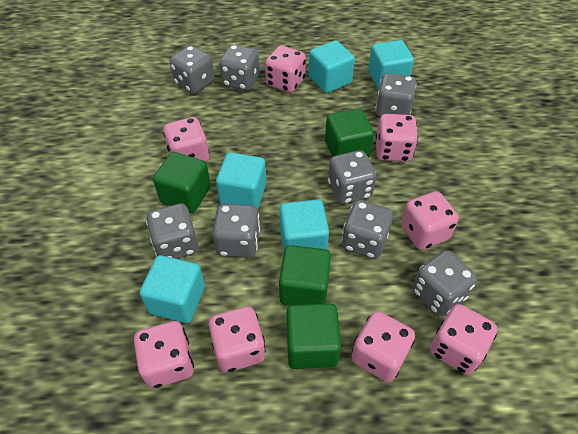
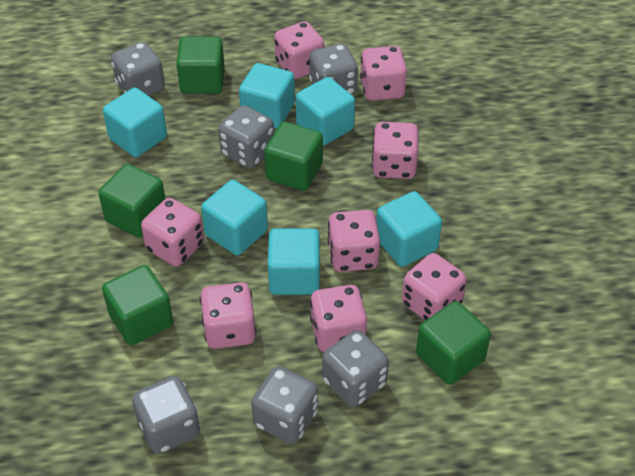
green cube: [153,152,211,213] [279,245,331,306] [287,304,341,369] [325,108,374,158] = 4 -> [98,164,165,238] [102,265,173,345] [176,36,225,94] [264,122,323,191] [416,301,491,385] = 5
grey dice: [146,203,198,259] [170,45,214,94] [212,204,260,258] [219,45,259,91] [328,150,376,204] [342,200,393,259] [375,73,416,117] [413,250,477,316] = 8 -> [111,42,165,96] [132,376,200,454] [218,105,274,168] [251,366,318,444] [309,44,358,95] [322,330,389,407] = 6
turquoise cube: [140,255,205,323] [216,152,266,209] [279,199,329,252] [309,40,355,93] [368,40,414,89] = 5 -> [103,88,167,157] [201,180,268,255] [239,63,295,128] [268,228,320,295] [296,77,355,146] [376,191,442,267] = 6

